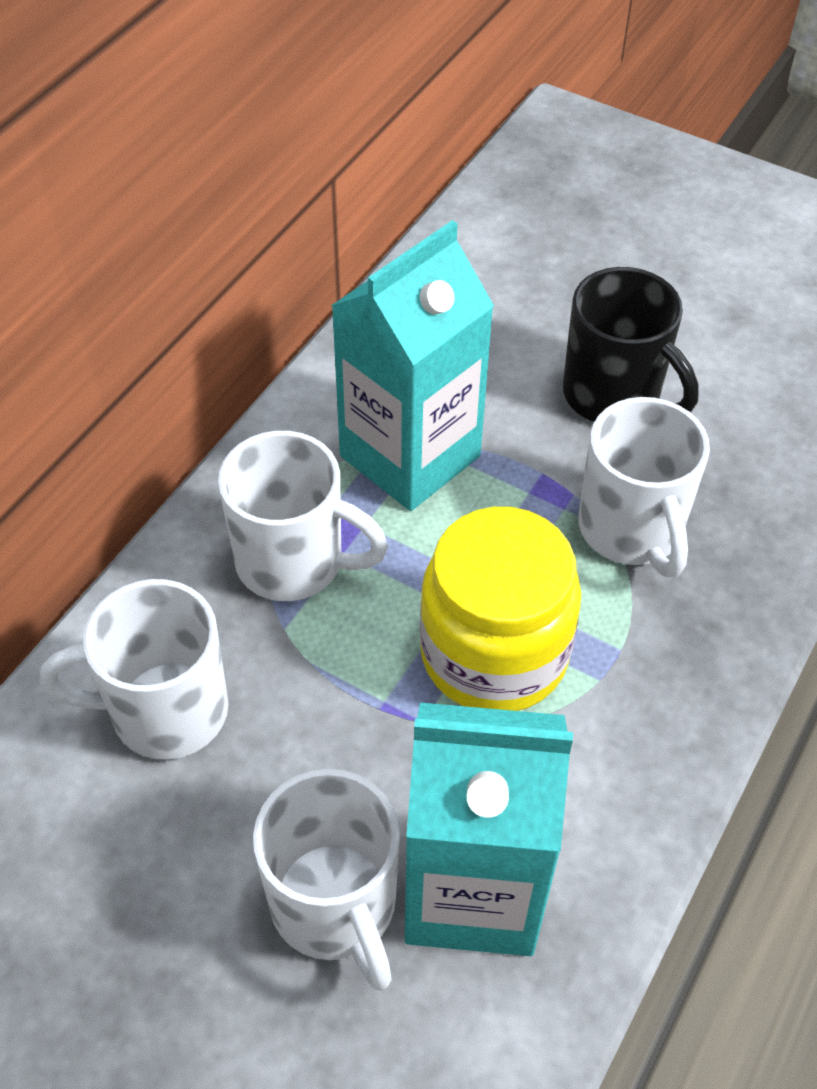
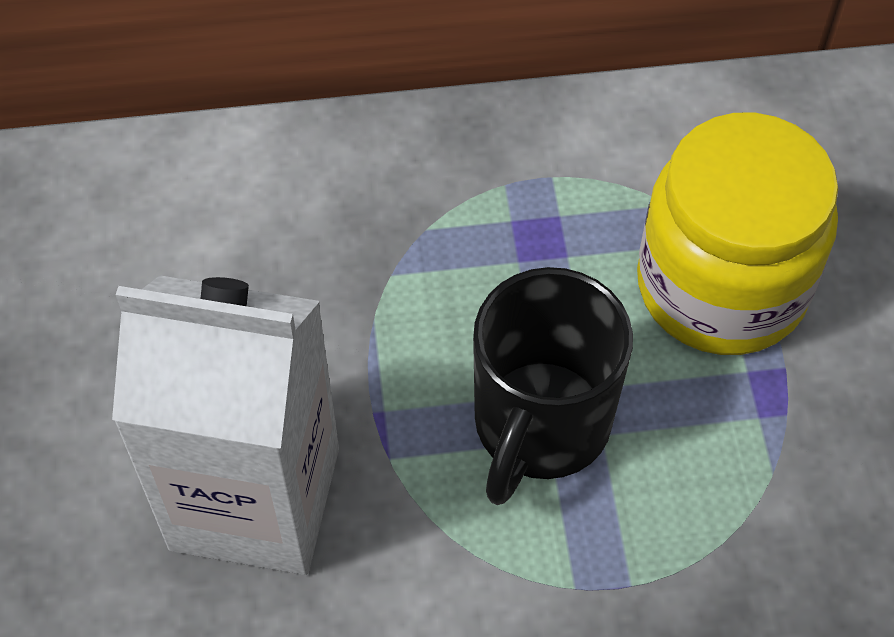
turquoise carton: [331,220,494,511] [405,703,573,956] = 2 -> none = 0
white carton: none = 0 -> [112,275,339,575] = 1
white mug: [40,579,228,760] [218,431,388,601] [253,769,400,991] [578,397,710,577] = 4 -> none = 0

